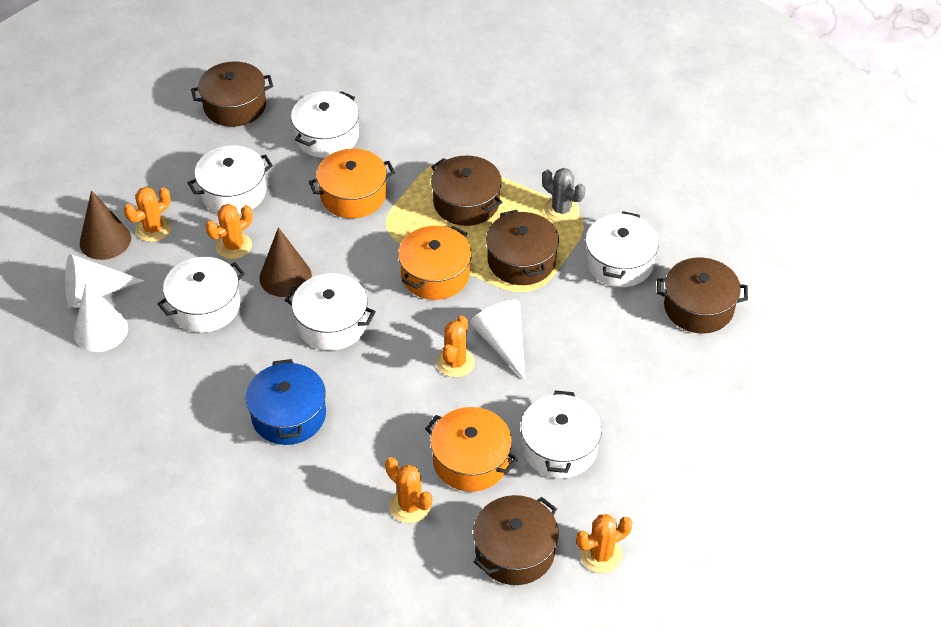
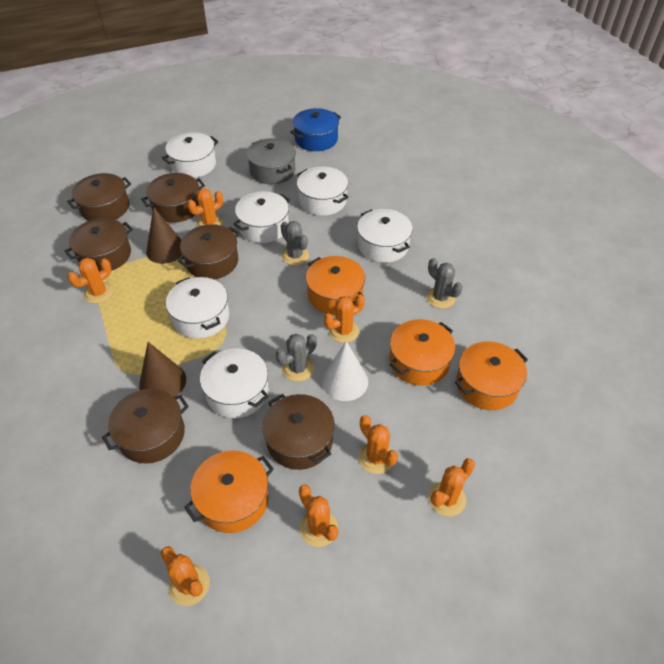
brown pot: [191,62,273,127] [431,155,502,226] [473,495,559,585] [486,210,559,285] [657,258,748,333] = 5 -> [65,218,133,272] [67,173,131,221] [102,389,189,464] [141,173,205,223] [178,224,240,279] [262,394,335,470] = 6
grey cactus: [542,168,586,223] = 1 -> [276,334,317,382] [281,221,309,265] [426,258,463,309] = 3
grey pot: none = 0 -> [247,138,296,184] = 1
orange cactus: [124,187,171,242] [206,204,253,259] [385,457,433,523] [436,316,475,378] [576,514,633,573] = 5 -> [68,258,114,304] [161,547,210,606] [187,188,223,227] [299,485,338,547] [324,294,365,343] [359,415,398,474] [428,458,475,516] = 7
orange pot: [309,148,395,218] [398,226,472,300] [425,407,518,492] = 3 -> [184,451,274,533] [306,256,365,315] [389,319,455,386] [455,341,528,410] = 4
white cone: [65,254,145,307] [74,282,128,352] [470,300,526,381] = 3 -> [322,341,368,401] = 1

